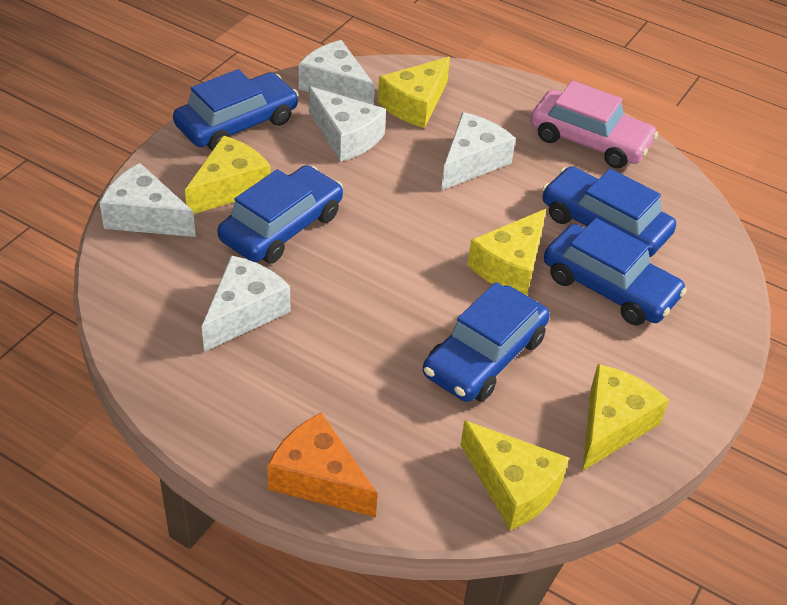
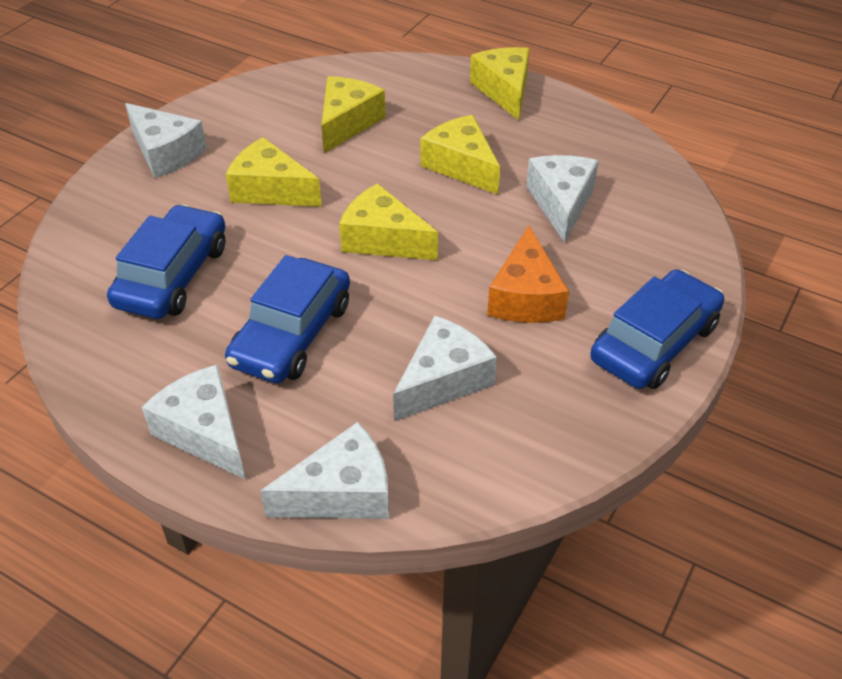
blue car: [173,69,299,151] [217,165,343,264] [423,282,550,402] [543,166,676,257] [544,218,687,325] = 5 -> [107,204,225,319] [225,255,350,383] [590,269,724,389] = 3
pink car: [530,80,658,168] = 1 -> none = 0

